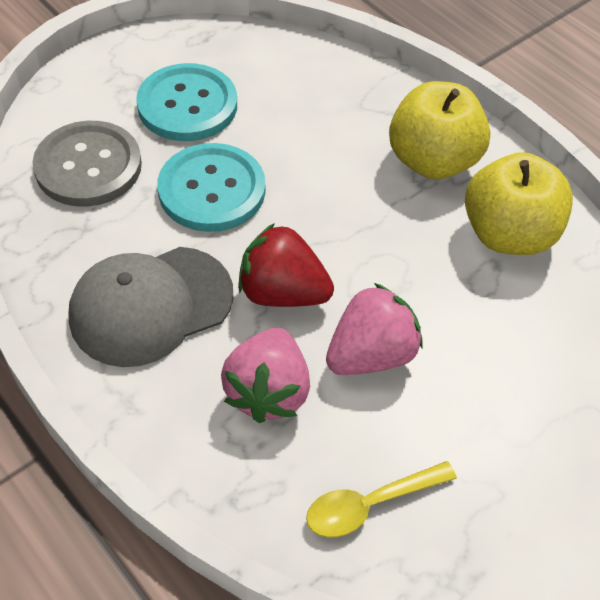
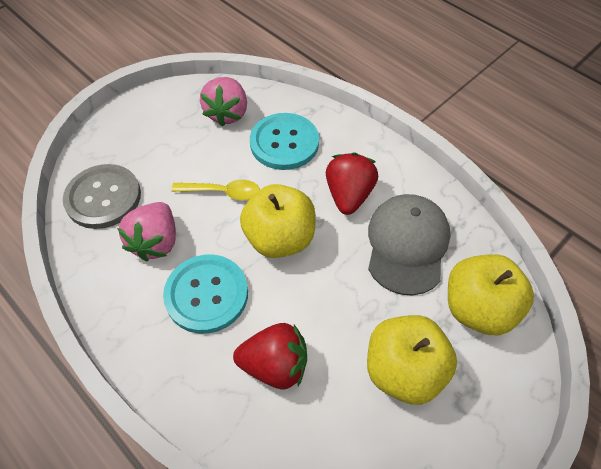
red strawberry: [238,223,334,307] = 1 -> [233,323,307,389] [326,153,378,215] = 2
yellow apple: [389,81,491,180] [465,152,573,255] = 2 -> [240,184,316,258] [367,315,457,405] [448,254,534,335] = 3

